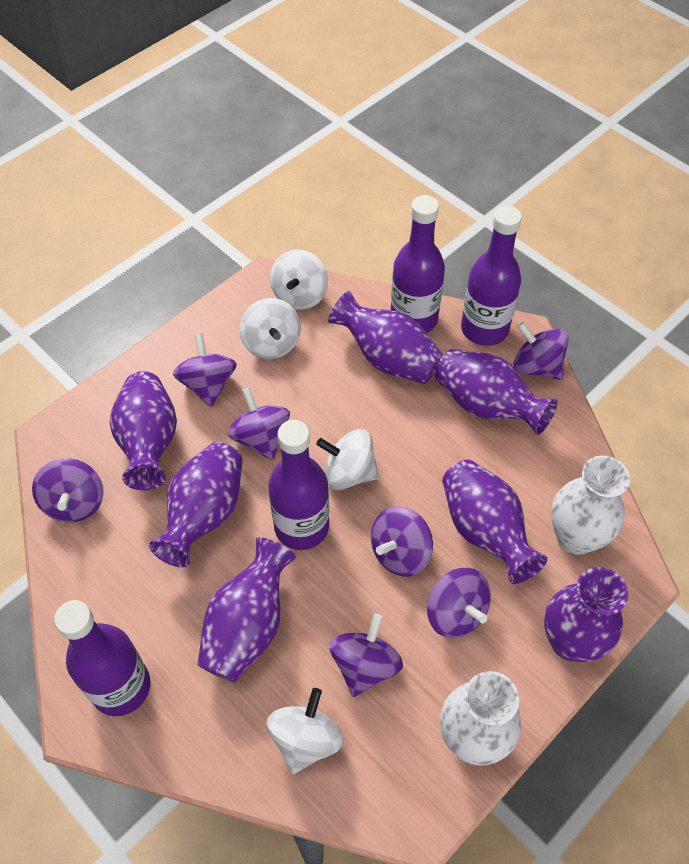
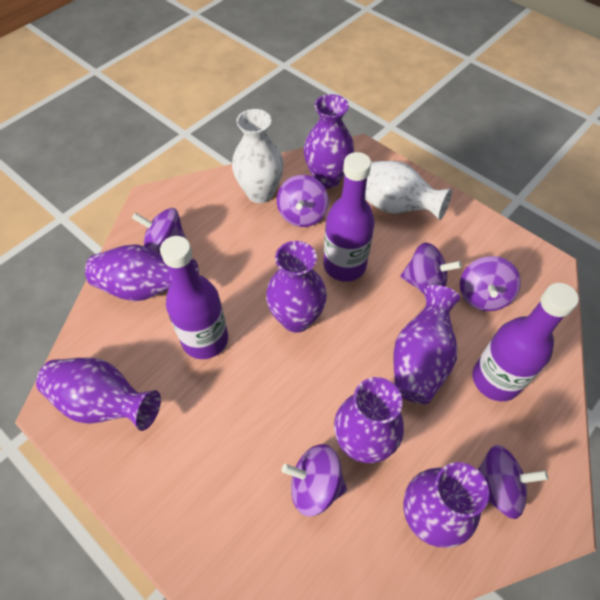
purple bottle: [54,600,150,716] [268,420,329,550] [391,195,445,333] [461,206,522,346] = 4 -> [160,236,228,359] [324,152,375,282] [473,283,579,401] = 3
purple spinning top: [32,458,104,522] [173,333,237,407] [227,388,290,460] [329,614,403,697] [371,506,433,576] [427,568,491,638] [513,322,569,380] = 7 -> [132,208,186,254] [277,175,329,227] [282,444,347,517] [400,242,462,294] [460,256,521,311] [477,445,548,519] = 6
white spinning top: [239,298,301,359] [267,688,344,774] [270,250,328,310] [316,429,379,490] = 4 -> none = 0

